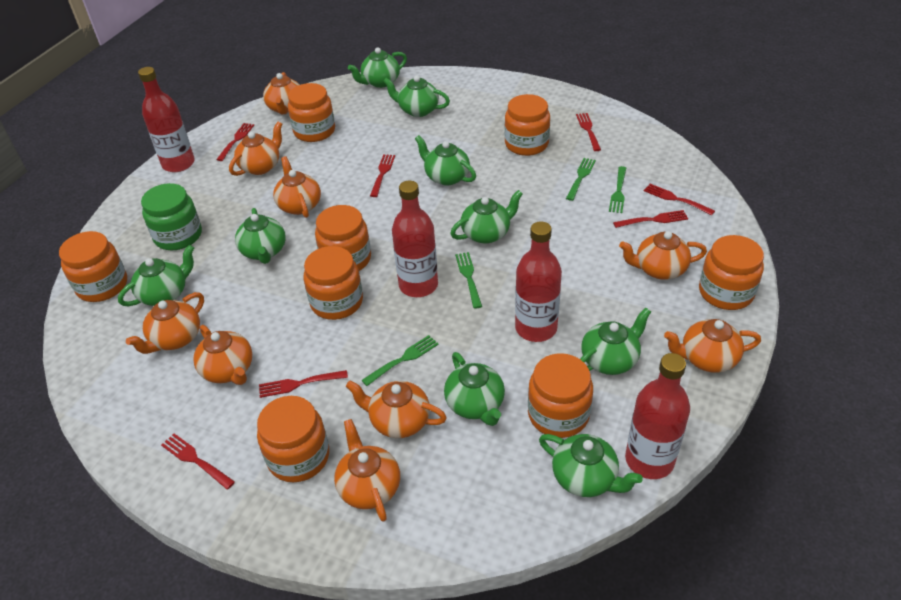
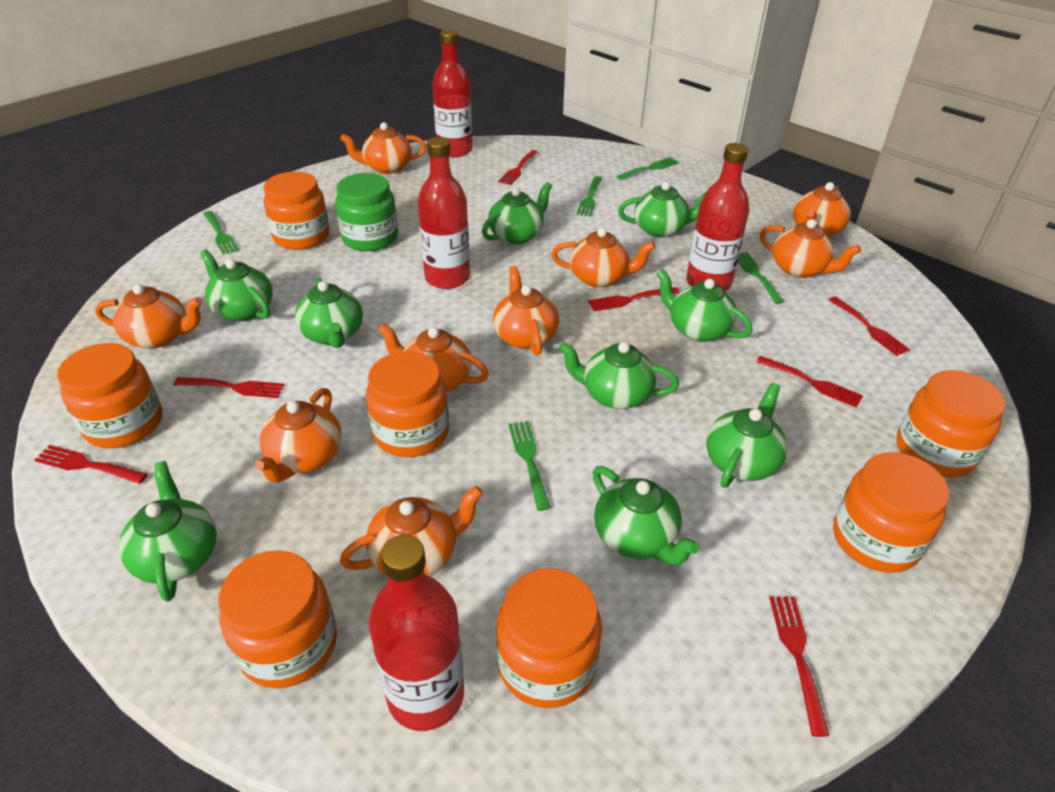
green fork: [362,335,439,386] [455,252,482,308] [566,158,596,201] [609,166,626,213] = 4 -> [203,211,239,255] [508,421,551,511] [576,176,602,217] [616,157,679,180] [738,252,784,304] = 5
orange jar: [59,231,127,302] [257,396,329,482] [288,83,335,142] [304,246,363,320] [315,205,371,271] [505,94,550,156] [528,353,593,438] [699,235,764,310] = 8 -> [57,343,162,448] [218,550,337,688] [264,171,330,250] [366,351,449,457] [496,568,602,708] [833,452,949,573] [897,370,1005,477] = 7

